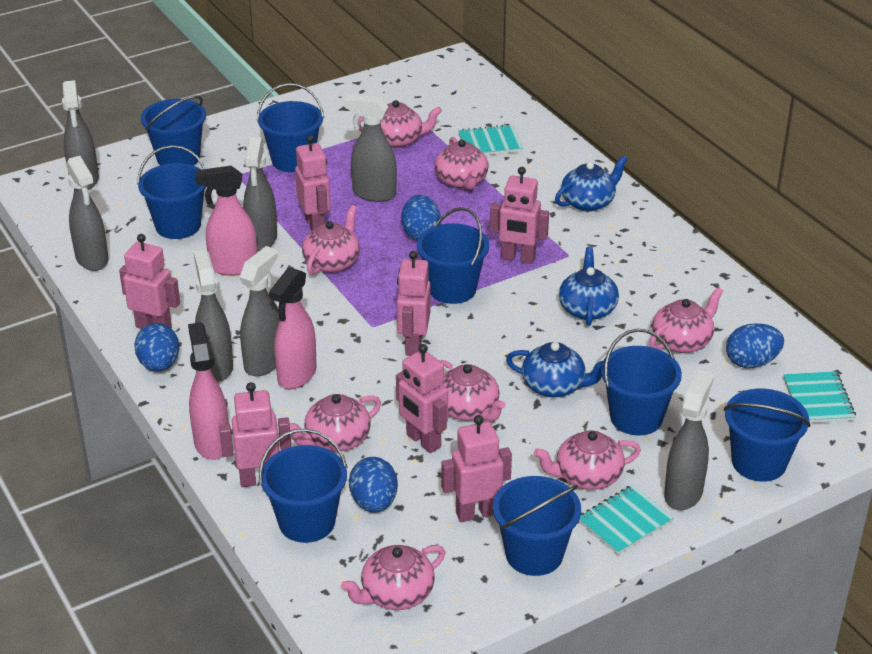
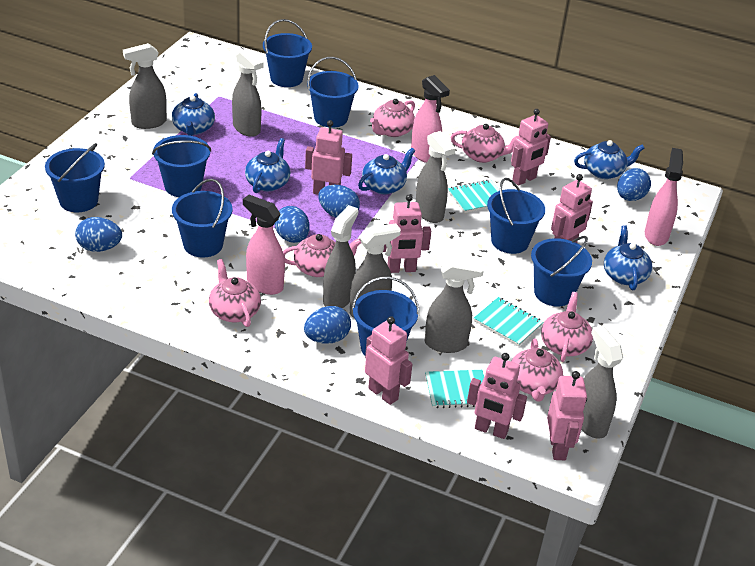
blue egg: [134,323,179,372] [349,457,398,513] [401,195,441,240] [726,323,784,368] = 4 -> [75,217,122,252] [274,206,309,243] [304,306,351,344] [318,185,360,218] [617,168,651,201] = 5
blue teapot: [506,342,603,398] [555,155,628,212] [559,247,619,326] = 3 -> [172,93,215,136] [245,138,290,193] [358,148,415,194] [574,140,645,179] [604,225,653,290] = 5
pink teapot: [290,394,381,452] [302,205,360,275] [341,545,445,610] [358,100,442,148] [435,137,489,190] [440,360,506,421] [534,430,641,490] [649,287,723,353] = 8 -> [209,259,261,327] [283,234,361,277] [370,99,415,137] [451,124,518,163] [511,339,563,402] [541,292,593,362] = 6

